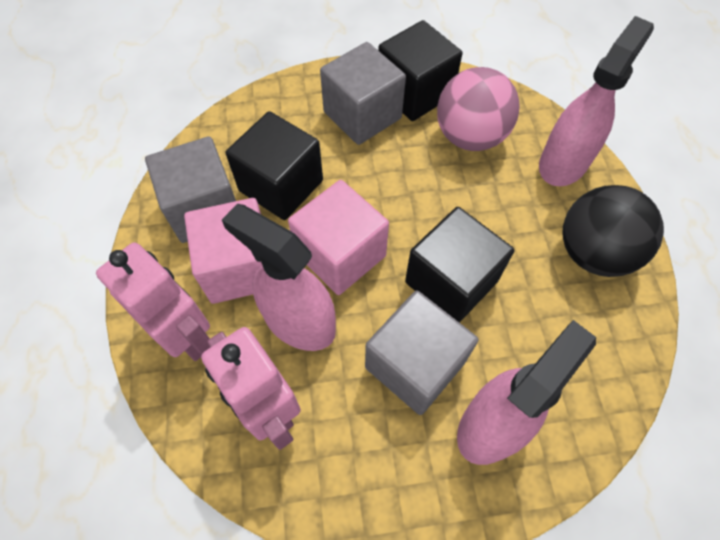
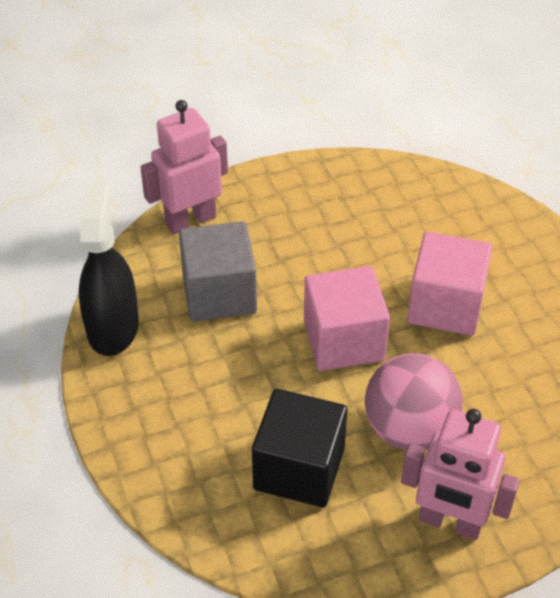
black ball: [563,185,664,277] = 1 -> none = 0
black cube: [226,111,323,220] [378,20,462,121] [405,207,514,323] = 3 -> [252,389,347,507] = 1
black spray bottle: none = 0 -> [79,182,139,356] = 1
grey cube: [145,136,236,243] [320,42,406,145] [365,290,479,415] = 3 -> [179,221,257,322] = 1
pink spray bottle: [222,204,336,351] [457,320,596,465] [539,16,654,186] = 3 -> none = 0

